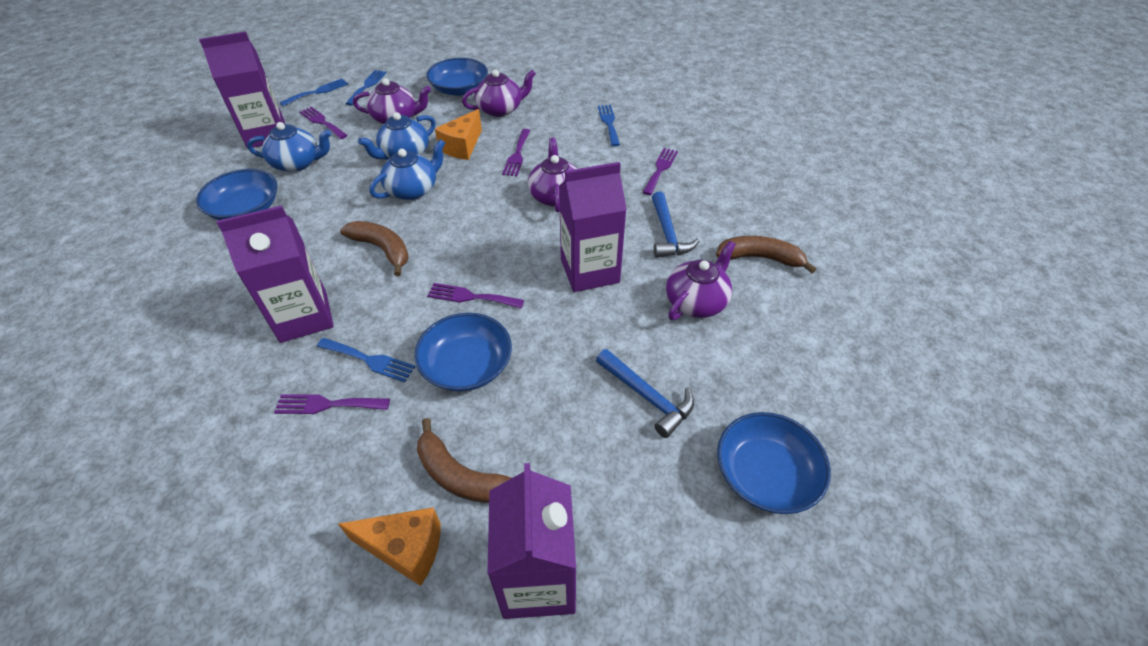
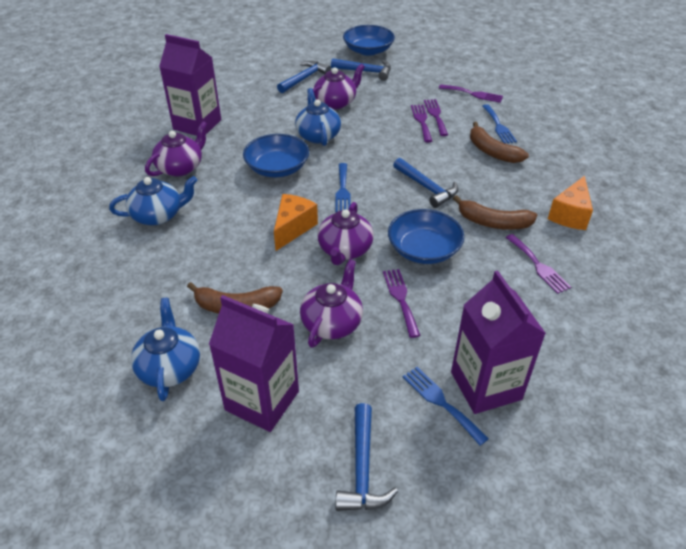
blue bowl: [196,169,277,220] [414,313,512,392] [426,58,488,96] [717,412,831,514] = 4 -> [243,134,309,177] [343,25,395,56] [388,209,464,264] = 3
blue fork: [280,78,348,106] [317,338,415,382] [346,70,387,106] [598,105,620,146] = 4 -> [335,163,351,212] [403,367,489,446] [482,104,517,144] = 3
blue hammer: [596,349,694,438] [652,191,699,258] = 2 -> [277,61,331,93] [331,58,391,81] [335,403,398,511] [393,158,458,208] = 4
purple carton: [199,31,285,149] [217,205,334,343] [487,463,576,619] [559,162,627,292] = 4 -> [159,34,221,136] [209,295,299,432] [451,270,546,414] = 3

